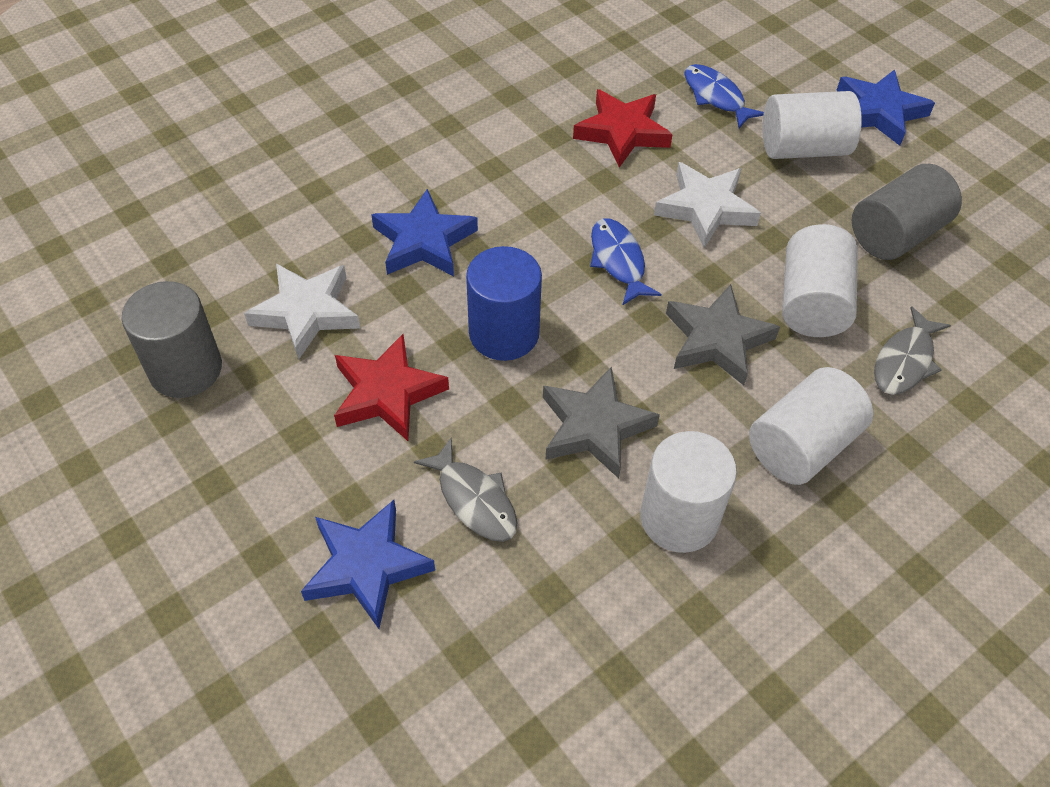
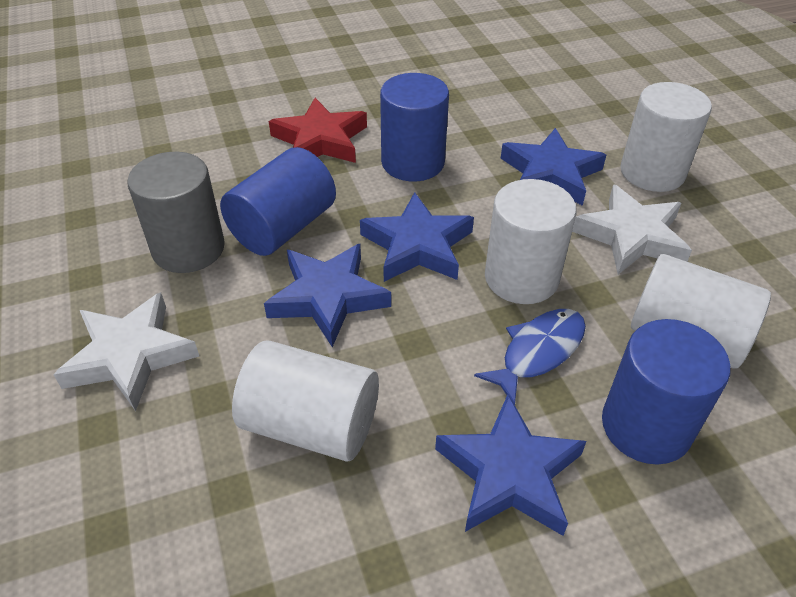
blue cylinder: [466,246,542,361] = 1 -> [220,147,336,256] [380,73,449,182] [602,319,731,465] = 3
blue fish: [590,219,661,306] [684,64,764,128] = 2 -> [474,309,586,405] = 1
blue star: [301,500,435,629] [371,189,478,276] [836,69,935,146] = 3 -> [264,244,391,347] [360,192,474,282] [435,394,587,536] [500,128,606,206] = 4
grey cylinder: [121,281,222,398] [852,164,962,260] = 2 -> [127,152,225,273] = 1
grey fish: [414,438,517,542] [874,306,951,395] = 2 -> none = 0
grey star: [543,366,660,478] [666,284,780,385] = 2 -> none = 0
red star: [334,334,449,441] [573,89,673,167] = 2 -> [269,98,367,163] = 1

